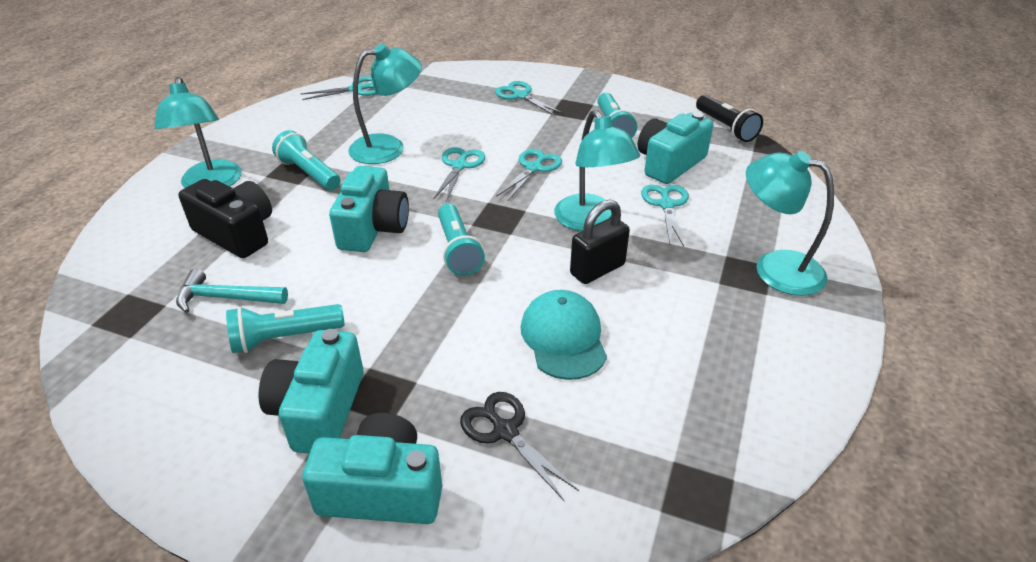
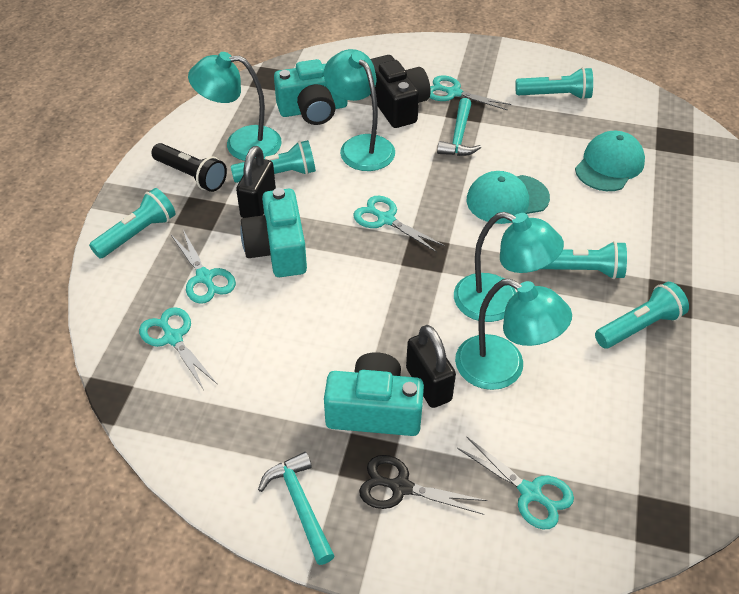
black padlock: [570,200,630,284] = 1 -> [236,146,276,218] [406,325,456,408] = 2
turquoise camera: [258,329,363,454] [302,413,442,524] [329,166,409,252] [637,112,713,184] = 4 -> [240,188,307,277] [274,59,348,125] [324,352,424,436] = 3
turquoise cap: [521,290,607,380] = 1 -> [467,171,550,224] [575,131,645,191] = 2
turquoise flashlight: [226,304,344,353] [272,130,340,190] [438,204,485,276] [597,93,637,138] = 4 -> [89,188,175,259] [231,140,316,183] [515,67,593,100] [542,241,627,279] [595,282,689,349] = 5
turquoise hammer: [176,269,288,313] = 1 -> [258,452,334,565] [437,98,481,156] = 2

